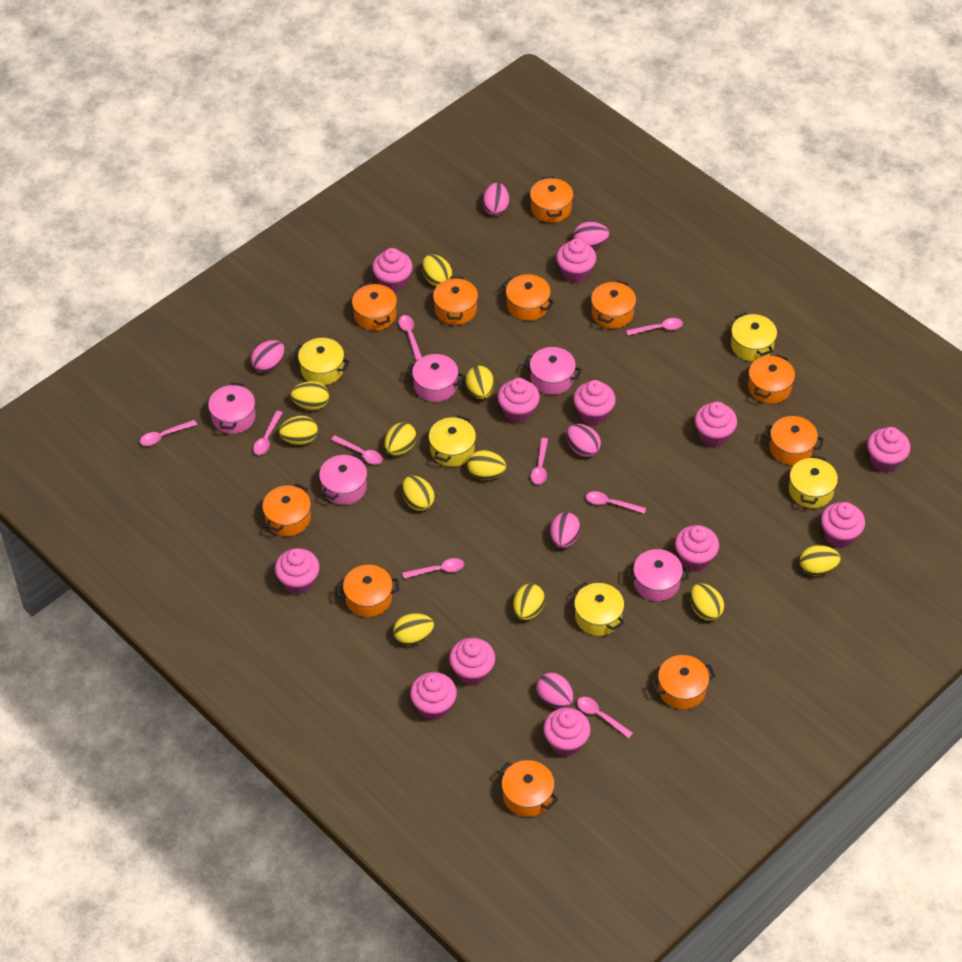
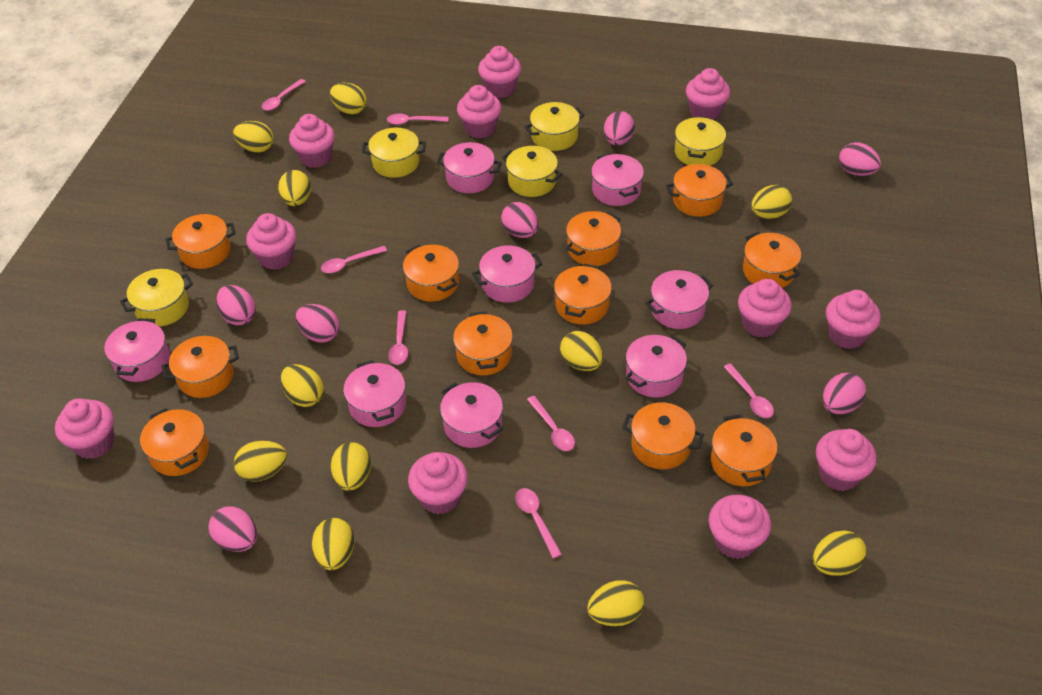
pink cupcake: [275,548,320,595] [372,248,413,292] [410,672,457,720] [449,638,495,686] [497,378,540,423] [543,708,591,757] [556,239,596,283] [573,380,616,426] [675,525,719,571] [695,402,737,447] [821,502,865,548] [867,427,910,473] = 12 -> [55,398,114,459] [246,213,296,270] [289,114,335,168] [408,452,468,514] [457,85,502,138] [478,46,521,98] [686,68,730,120] [709,495,771,559] [738,279,792,338] [816,429,877,491] [826,290,881,349] = 11
pink egg: [251,340,285,372] [483,183,509,216] [536,673,574,708] [550,512,580,548] [567,424,601,457] [573,222,609,248] = 6 -> [208,506,257,552] [216,285,256,325] [295,304,340,343] [501,202,538,238] [604,111,635,145] [823,373,866,414] [839,142,881,176] = 7
pink pot: [208,383,256,434] [319,453,367,505] [406,354,465,402] [523,347,582,395] [627,549,689,601] = 5 -> [104,318,170,382] [343,360,406,427] [437,142,502,193] [440,382,503,448] [472,245,543,303] [591,153,644,206] [625,335,687,398] [646,270,713,329] = 8
pink spoon: [140,420,197,446] [253,411,283,455] [331,435,383,465] [399,315,422,361] [402,558,464,579] [531,438,548,484] [577,697,633,738] [586,491,646,514] [626,318,683,335] = 9 -> [262,79,306,111] [321,246,387,273] [387,114,449,125] [388,310,408,365] [515,488,562,558] [527,396,575,451] [724,363,774,418] = 7

